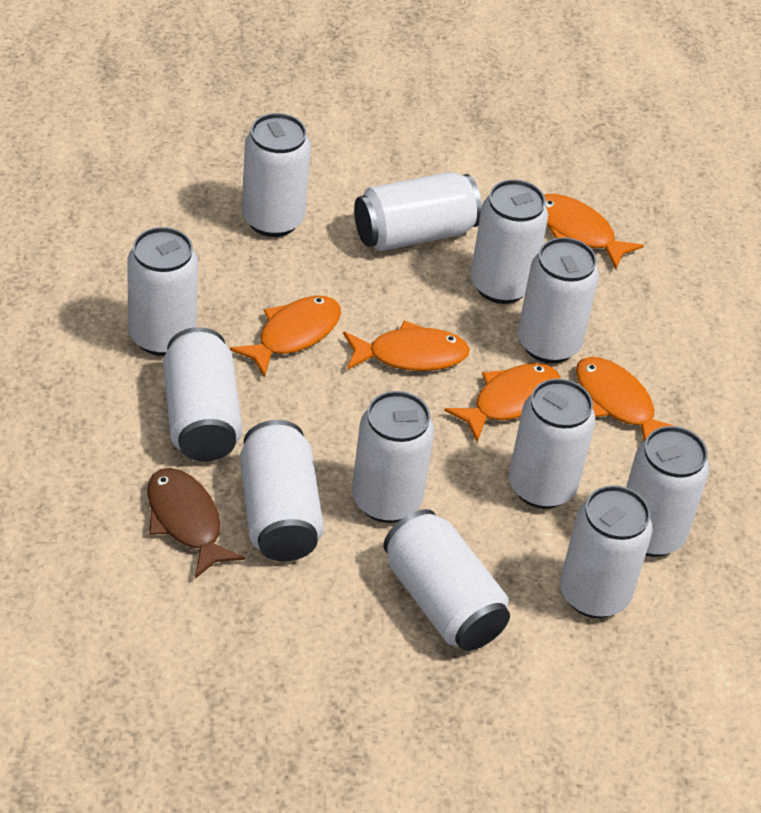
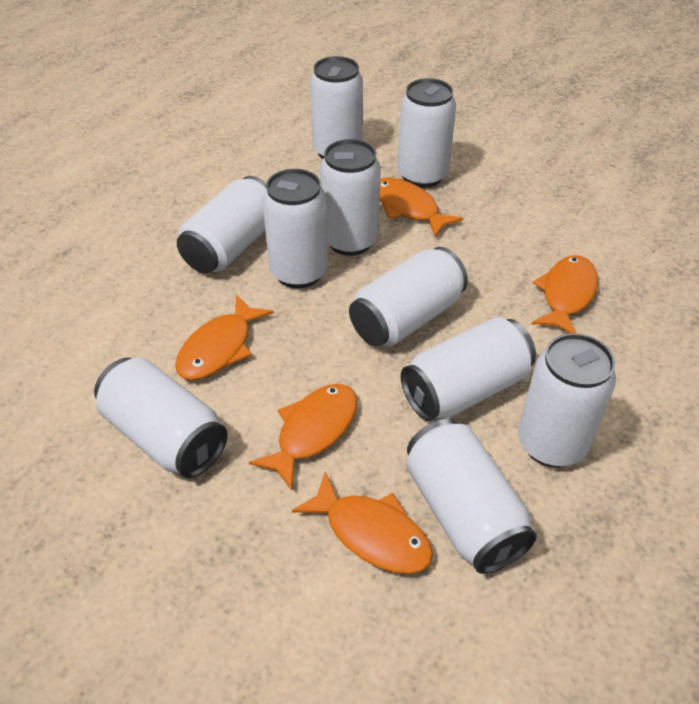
brown fish: [147,468,245,579] = 1 -> none = 0
white can: [127,227,198,356] [163,327,242,462] [240,420,324,562] [242,113,311,237] [352,391,434,523] [354,172,482,251] [383,509,510,651] [471,179,548,304] [509,379,595,509] [518,237,599,363] [560,485,653,618] [626,426,709,557] = 12 -> [94,358,228,478] [177,176,267,273] [262,169,328,288] [310,56,363,159] [320,139,381,256] [349,247,468,347] [397,78,456,188] [401,317,536,421] [406,419,537,574] [518,333,616,467] = 10

